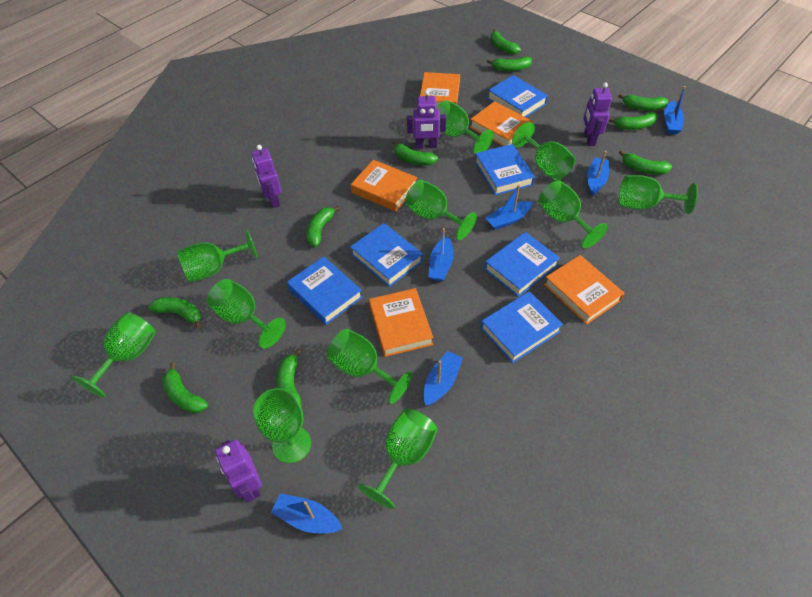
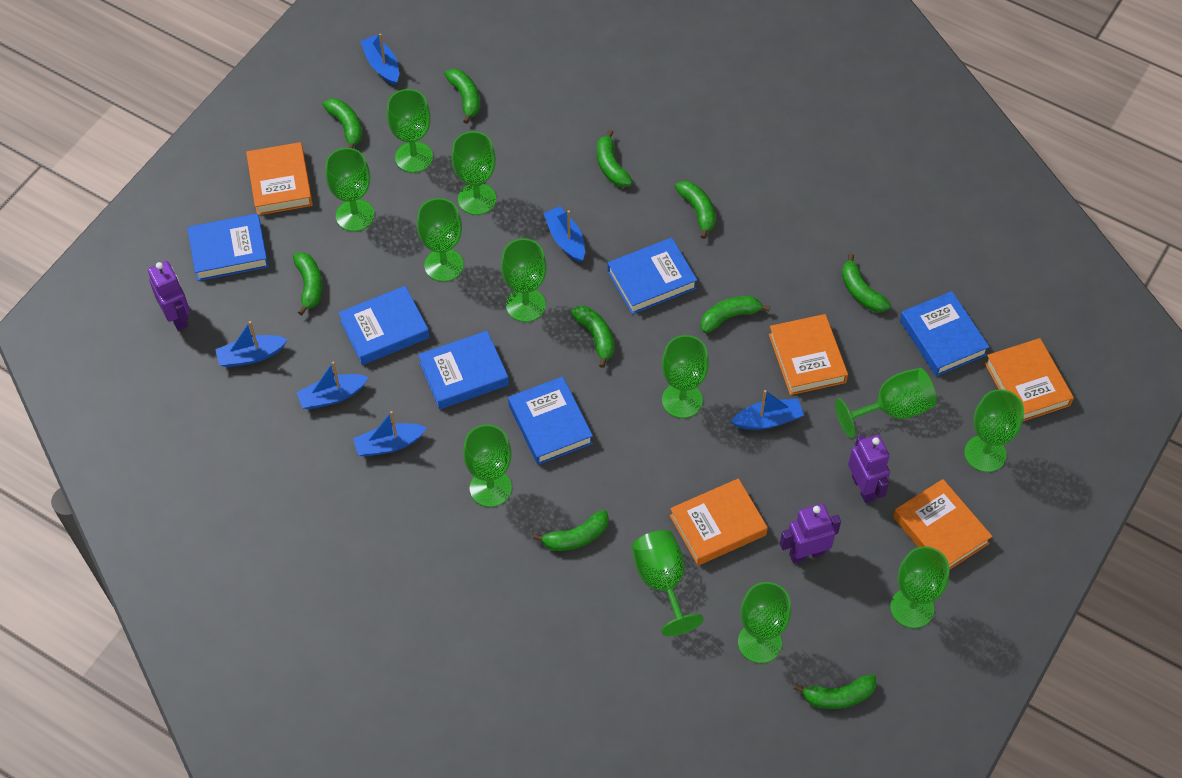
green goblet: [71,312,156,398] [177,229,258,282] [207,279,286,348] [253,388,311,463] [326,329,413,404] [358,408,438,509] [405,180,477,240] [436,100,494,155] [512,122,575,180] [538,180,608,248] [619,175,698,214] = 11 -> [325,148,375,232] [387,89,433,173] [417,198,464,282] [451,131,496,215] [463,424,512,507] [501,238,547,322] [631,530,704,636] [662,335,709,418] [738,582,791,663] [835,368,937,438] [890,546,950,628] [964,389,1024,472] = 12
purple robot: [215,440,262,503] [252,145,282,208] [407,90,446,149] [583,82,612,146] = 4 -> [148,261,190,331] [780,503,841,564] [848,435,890,503] = 3

